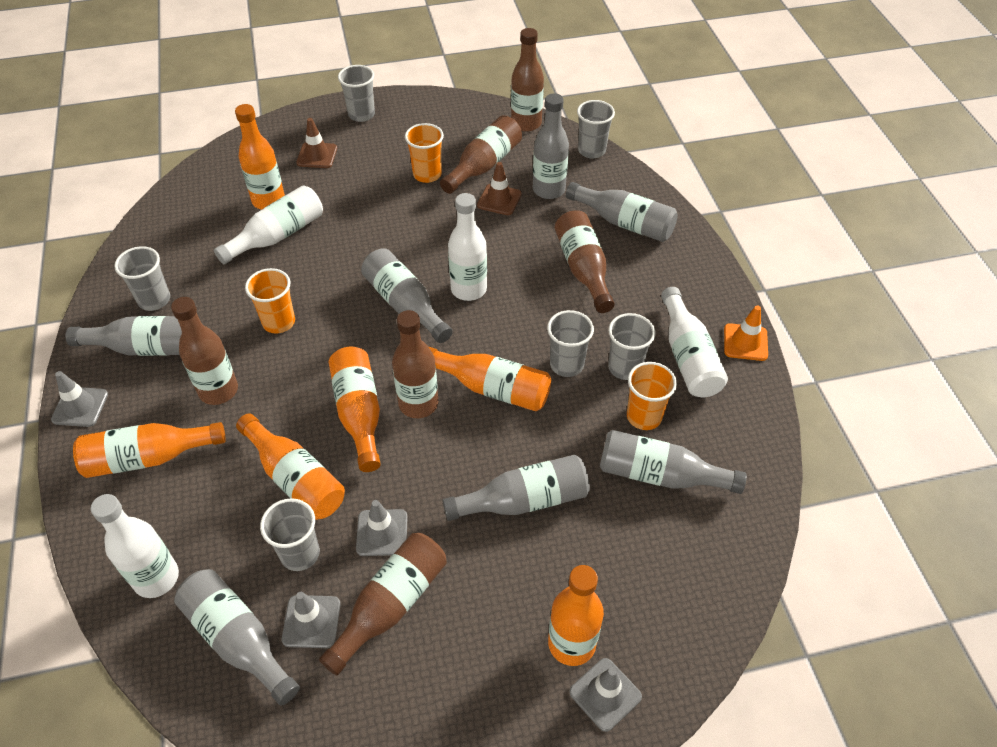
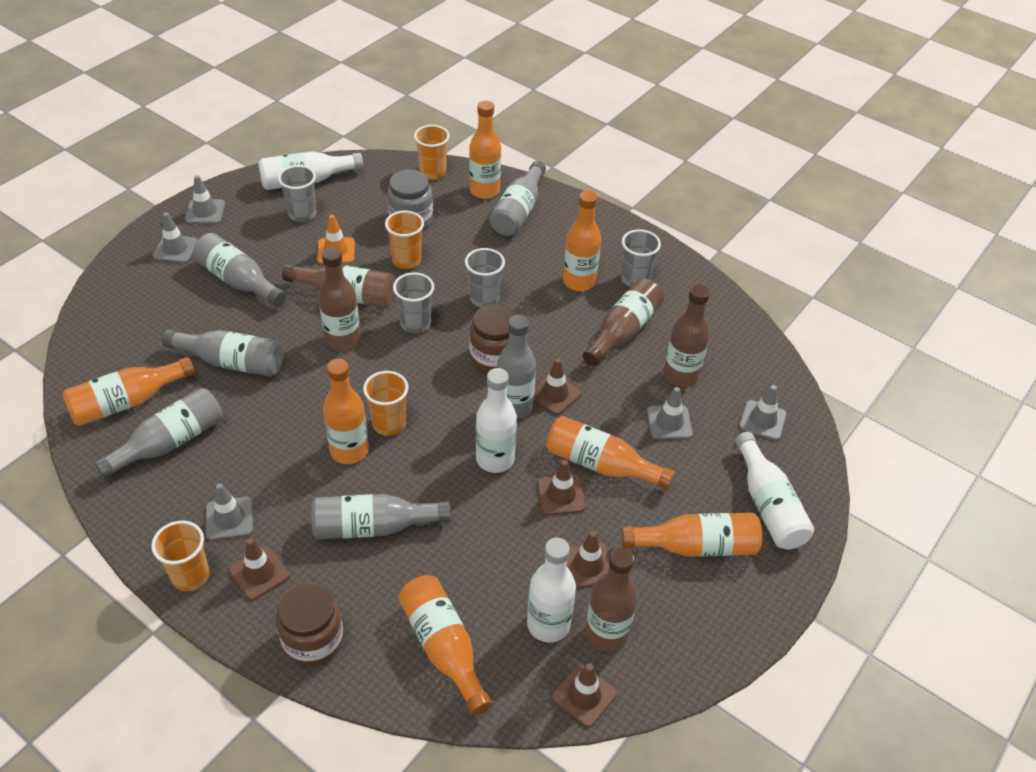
brown bottle: [171,297,238,405] [319,533,447,676] [392,310,438,418] [440,115,522,194] [511,28,544,132] [555,210,615,313] = 6 -> [282,264,395,308] [319,247,361,351] [583,279,664,366] [585,547,638,652] [664,284,710,387] = 5
brown jar: none = 0 -> [276,583,344,666] [470,304,516,372] = 2
brown traffic cone: [296,118,337,168] [477,162,521,215] = 2 -> [229,538,290,600] [534,358,581,415] [537,460,586,515] [552,663,617,727] [566,531,610,588] = 5
grey bottle: [65,316,182,356] [174,569,300,706] [361,248,453,343] [442,455,590,521] [533,93,569,199] [566,182,678,242] [600,430,747,494] = 7 -> [94,388,223,479] [162,329,284,377] [193,233,286,307] [311,494,450,539] [489,161,546,236] [497,315,536,419] = 6
grey cup: [114,246,170,311] [260,498,320,571] [338,65,375,122] [547,310,594,377] [577,100,615,158] [608,313,655,380] = 6 -> [278,165,317,222] [393,272,434,333] [465,248,505,308] [621,229,661,287] = 4
grey jar: none = 0 -> [387,169,433,230] = 1
grey traffic cone: [51,371,108,427] [282,592,341,648] [356,500,408,556] [570,658,642,732] = 4 -> [152,212,198,263] [185,175,225,224] [206,483,253,540] [647,387,693,440] [739,385,787,441] = 5
orange bottle: [73,422,226,478] [235,104,285,210] [236,413,345,520] [329,346,381,472] [428,346,551,411] [548,565,604,666] = 6 -> [62,357,195,426] [323,359,369,464] [399,575,492,716] [469,101,501,199] [546,416,675,490] [563,190,601,291] [621,513,762,557] = 7
orange cup: [245,268,295,334] [405,123,444,183] [627,362,677,430] = 3 -> [151,521,210,592] [363,371,408,436] [385,211,424,269] [414,125,450,180] = 4

